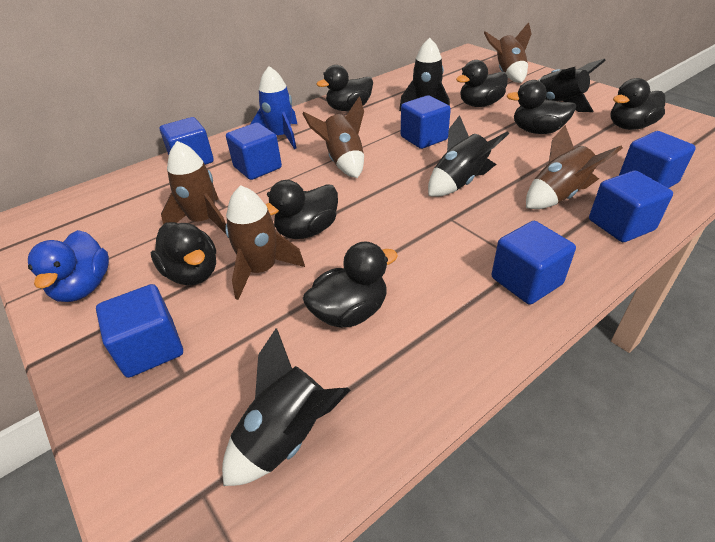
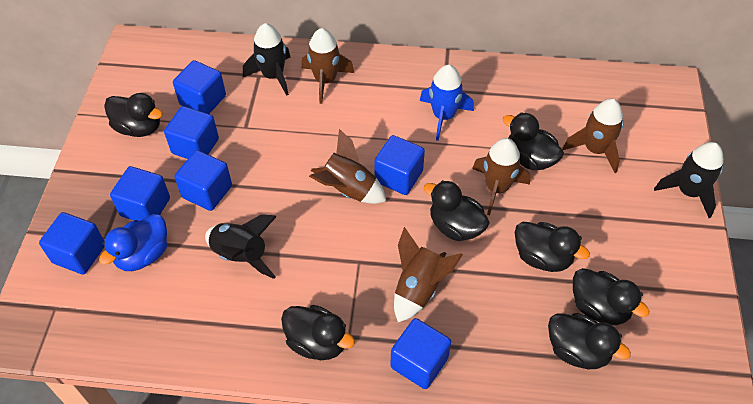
black rocket: [222,328,350,486] [399,38,450,111] [428,115,509,197] [538,59,606,112] = 4 -> [205,214,277,279] [243,23,290,96] [654,142,724,218] = 3

